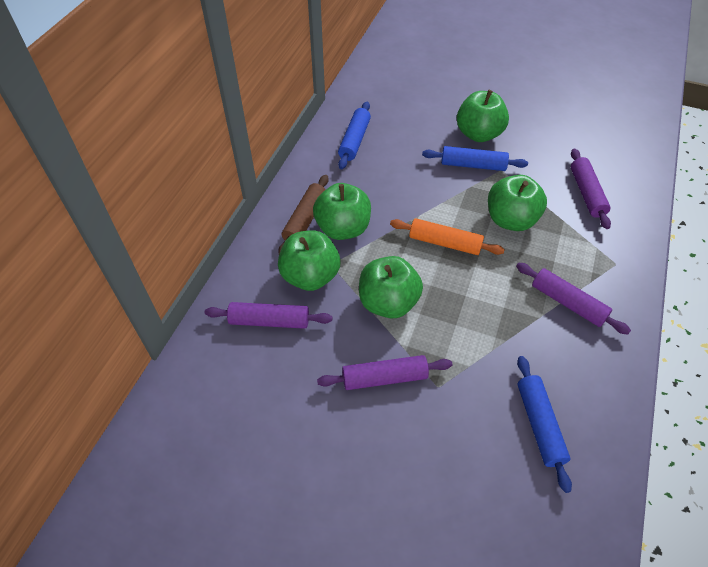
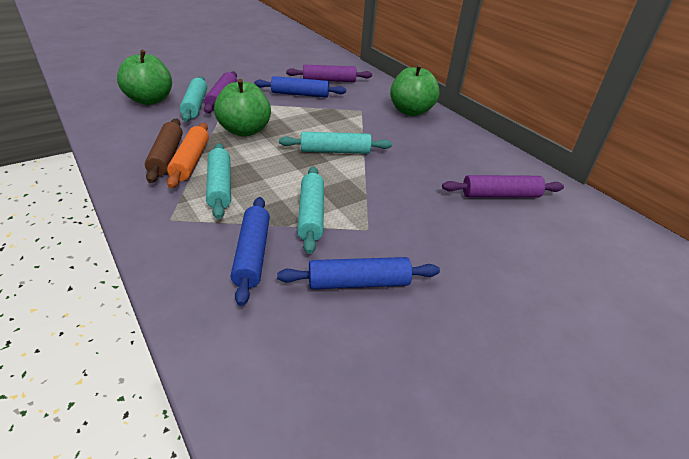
green apple: [278,230,340,291] [313,183,371,240] [359,256,423,319] [457,90,509,142] [488,175,547,231] = 5 -> [117,50,172,105] [214,79,271,137] [390,64,440,116] = 3
purple rolling pin: [205,302,332,329] [317,355,452,390] [516,263,631,335] [571,148,611,229] = 4 -> [204,71,237,113] [286,65,372,82] [442,175,564,198] = 3
turquoise rolling pin: none = 0 -> [180,76,207,122] [206,143,231,219] [279,132,392,154] [297,167,324,254] = 4

